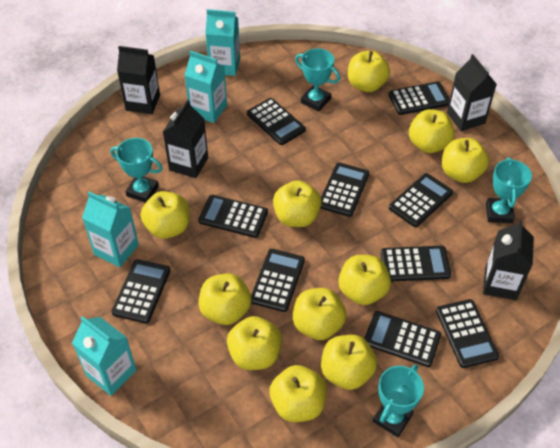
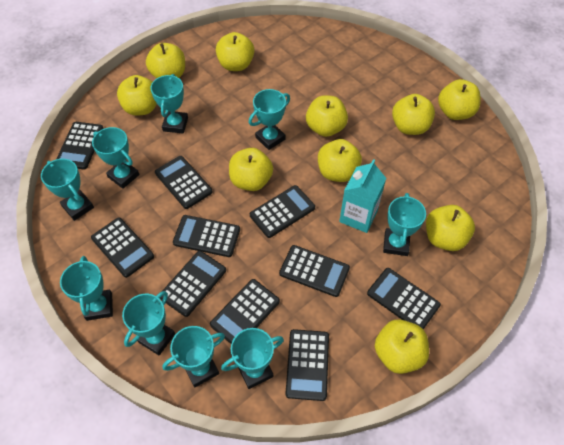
black carton: [117,46,160,114] [163,100,208,178] [447,54,497,131] [483,220,534,300] = 4 -> none = 0
turquoise carton: [72,316,136,396] [82,192,139,268] [184,51,227,123] [205,9,240,76] = 4 -> [339,159,386,233] = 1
turquoise trophy: [110,138,163,203] [295,48,340,111] [373,364,424,437] [486,157,532,223] = 4 -> [41,159,94,221] [60,256,113,321] [92,127,139,189] [122,291,175,355] [150,74,188,133] [162,326,225,387] [221,328,284,389] [249,89,290,150] [383,193,426,256] = 9
yellow apple: [141,191,190,239] [198,273,252,325] [227,316,282,370] [269,365,327,422] [273,180,322,227] [293,288,346,340] [321,335,377,390] [338,255,391,305] [348,51,390,92] [409,109,455,153] [442,138,489,183] = 11 -> [117,75,157,116] [146,43,185,79] [216,32,255,71] [229,148,273,191] [306,95,348,137] [318,139,362,182] [375,319,429,374] [392,94,435,135] [426,205,475,251] [438,79,481,120] = 10

